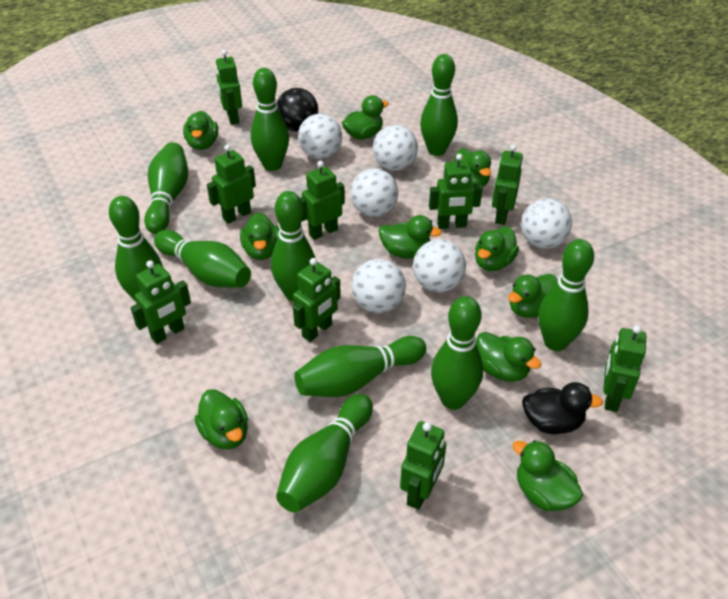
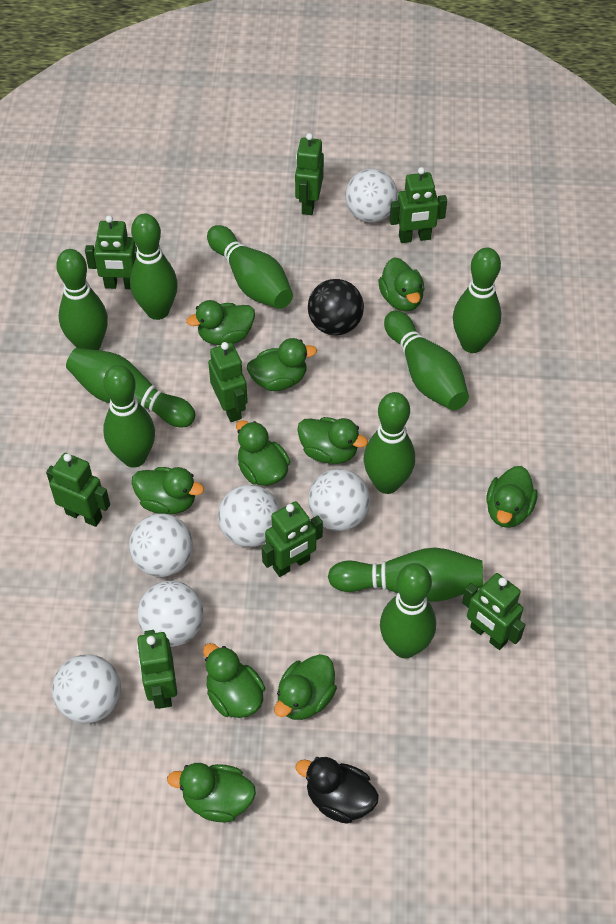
green robot: [131,260,191,344] [207,144,256,224] [216,50,242,125] [293,258,341,342] [300,161,345,240] [400,421,446,510] [429,154,483,229] [492,145,523,225] [603,325,646,412] = 9 -> [46,453,110,527] [85,215,137,289] [137,630,177,709] [208,342,248,422] [261,501,323,577] [295,133,324,215] [389,167,447,243] [462,573,525,650] = 8

